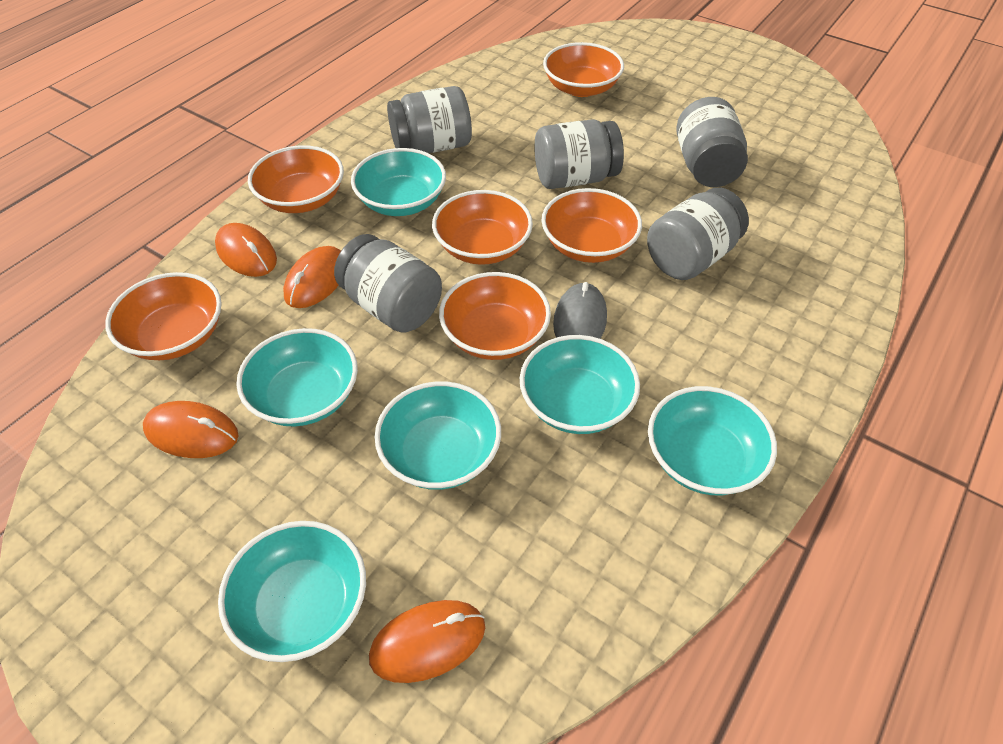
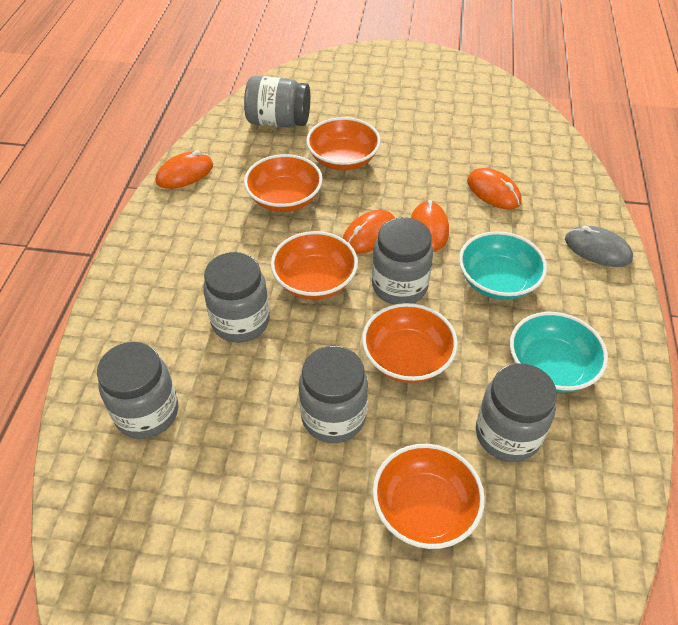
grey jar: [334,234,442,333] [387,86,472,153] [535,119,624,189] [647,188,749,280] [676,97,748,187] = 5 -> [97,342,179,439] [203,252,270,343] [244,76,310,127] [299,346,368,443] [372,217,433,305] [476,363,557,462] = 6
orange bowl: [105,272,222,360] [248,145,344,213] [432,190,533,265] [439,272,551,360] [541,188,642,263] [543,42,624,97] = 6 -> [244,154,322,212] [271,231,358,300] [306,117,381,170] [362,303,458,383] [372,444,485,549] = 5
turquoise bowl: [218,521,366,662] [236,328,358,426] [351,148,446,216] [374,381,501,490] [520,335,640,434] [648,386,777,495] = 6 -> [459,231,547,300] [510,312,608,392] = 2

